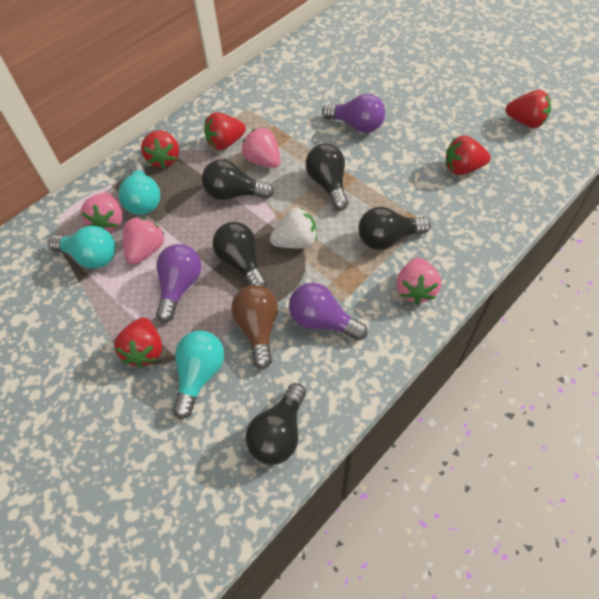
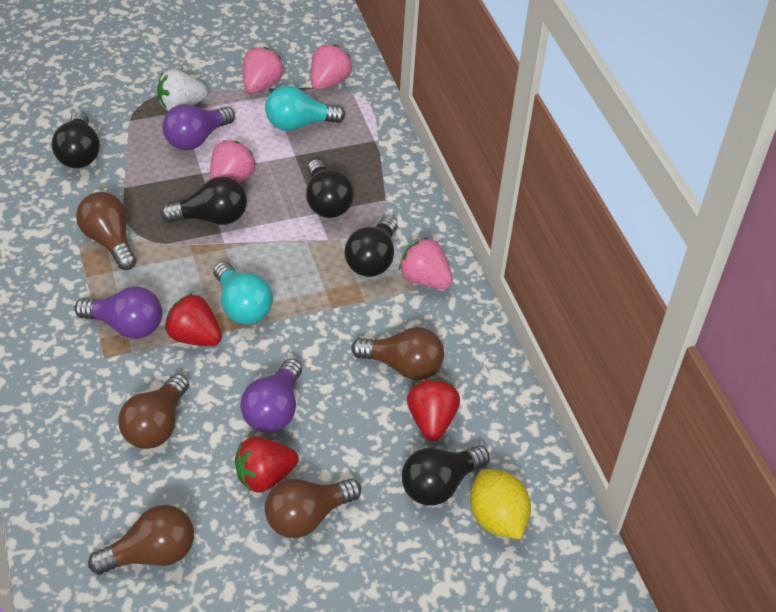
brown light bulb: [231,285,278,369] = 1 -> [76,192,136,270] [88,505,194,575] [118,374,189,449] [265,478,361,538] [351,327,444,380] = 5
red strawberry: [114,317,162,368] [141,130,179,168] [204,112,246,150] [446,136,491,175] [506,90,551,128] = 5 -> [165,293,222,346] [235,436,299,493] [407,379,460,441] = 3
turquoise light bulb: [49,226,116,269] [119,164,160,215] [173,331,224,419] = 3 -> [213,261,273,325] [265,86,345,131] = 2
yellow lemon: none = 0 -> [470,469,531,539] = 1

